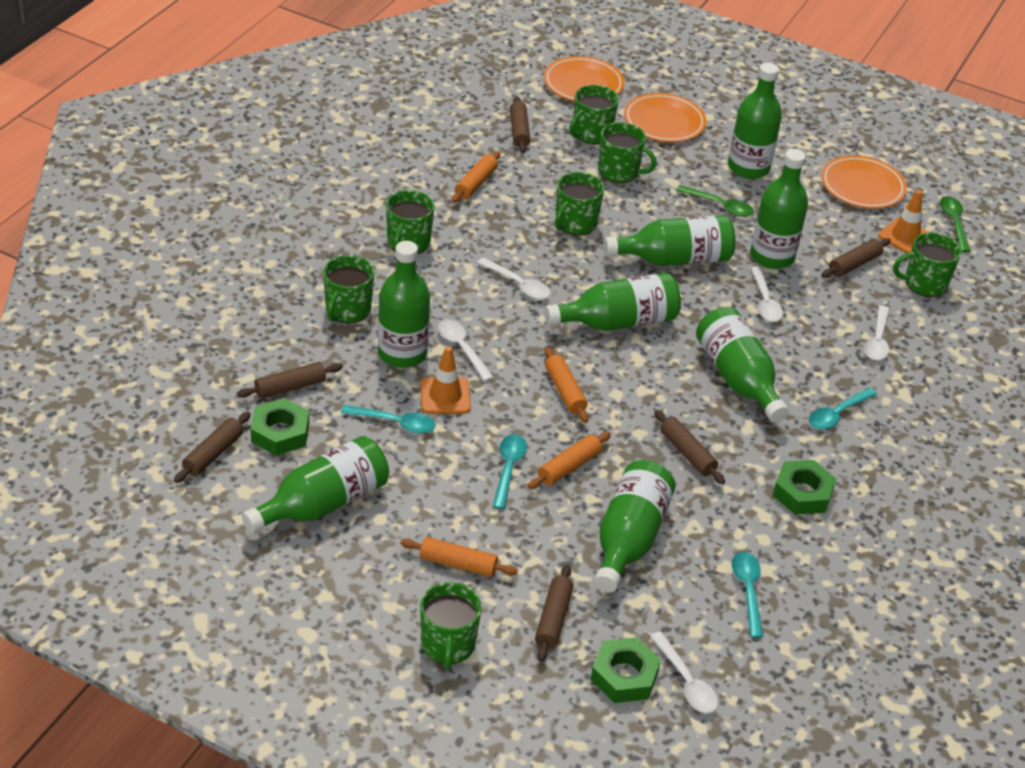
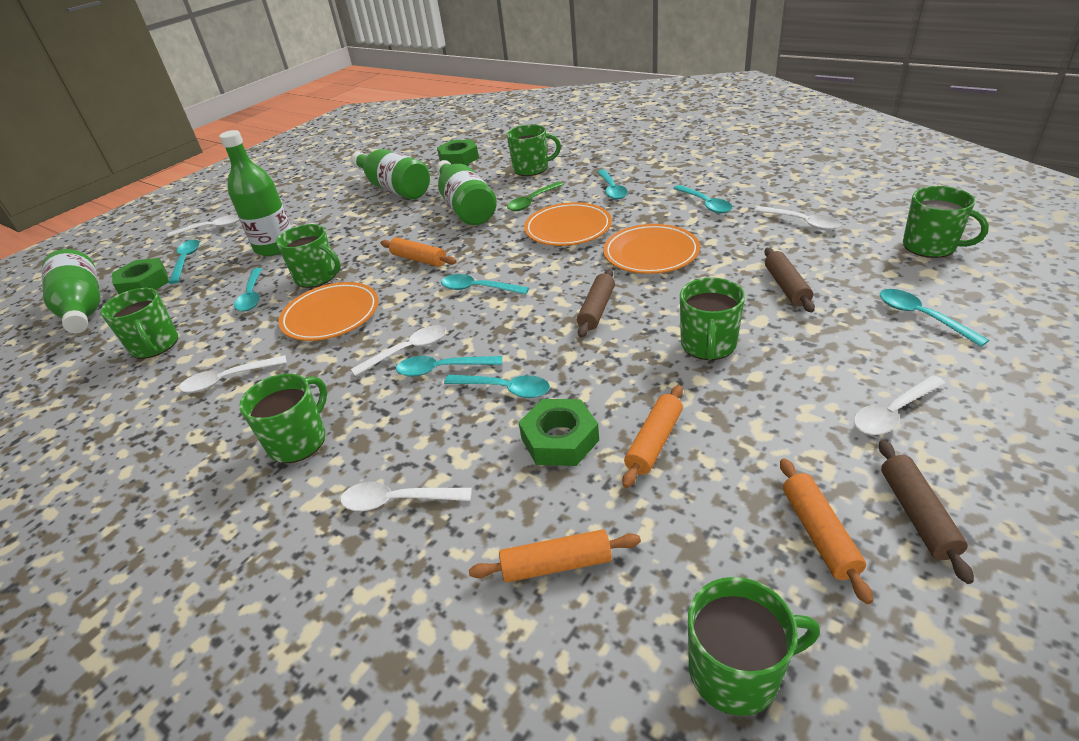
brown rolling pin: [174,412,251,483] [237,362,343,399] [510,96,530,153] [535,564,574,662] [654,410,725,484] [821,238,890,278] = 6 -> [577,269,615,338] [764,248,815,312] [879,440,974,584] = 3
green bottle: [242,436,389,534] [378,241,430,368] [544,273,681,331] [594,460,676,592] [603,215,735,266] [696,307,789,423] [728,63,782,179] [750,149,808,269] = 8 -> [41,249,100,333] [219,130,291,256] [351,149,430,199] [436,160,497,225] = 4
green spoon: [676,185,754,217] [940,196,971,252] = 2 -> [507,182,564,211] = 1
orange traffic cone: [420,346,471,414] [878,190,929,253] = 2 -> none = 0
turquoise spoon: [341,405,436,433] [492,434,527,510] [732,552,763,638] [809,387,877,429] = 4 -> [169,239,200,284] [234,268,262,312] [396,356,502,377] [441,274,529,295] [444,375,550,398] [597,170,628,200] [673,185,733,214] [880,289,989,347] = 8
white spoon: [438,319,494,381] [477,258,551,299] [650,631,718,713] [751,266,783,322] [864,306,889,361] = 5 -> [167,215,239,237] [179,355,287,393] [341,482,472,511] [351,325,446,376] [754,206,841,230] [854,375,946,435] = 6

